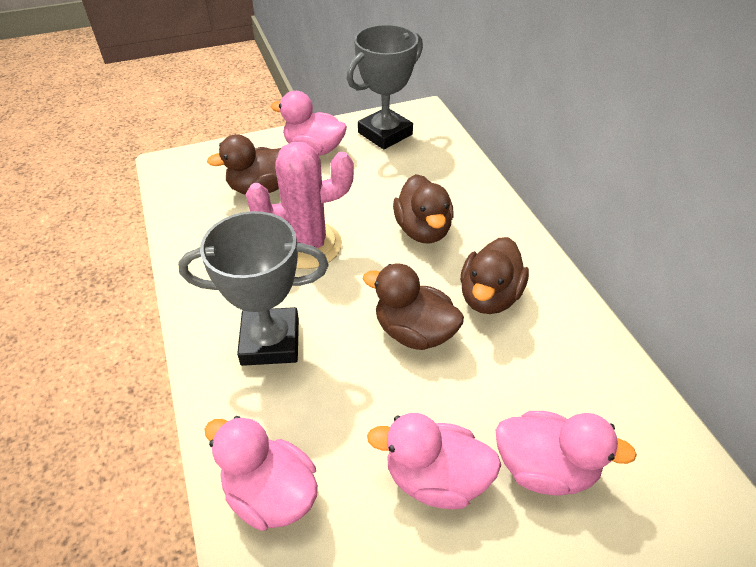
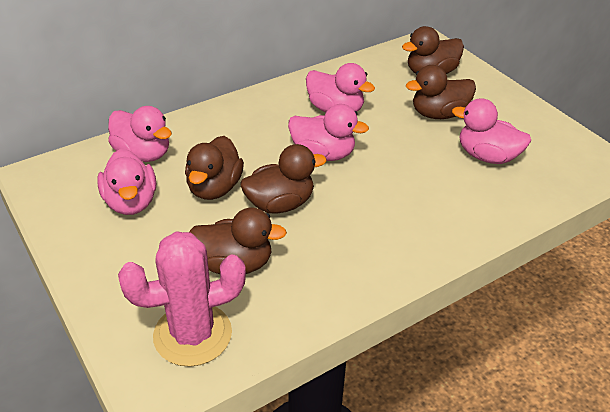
brown duck: [207,134,281,195] [363,264,464,350] [393,174,454,243] [460,237,529,314] = 4 -> [185,136,244,200] [189,208,287,274] [241,144,327,213] [402,26,464,74] [406,65,476,119] = 5
grey trophy: [178,211,328,366] [347,24,423,149] = 2 -> none = 0
pink duck: [205,416,318,531] [271,91,347,155] [367,413,501,509] [496,411,637,495] = 4 -> [97,149,156,215] [108,106,172,162] [288,104,369,161] [306,63,375,112] [452,98,531,164] = 5

